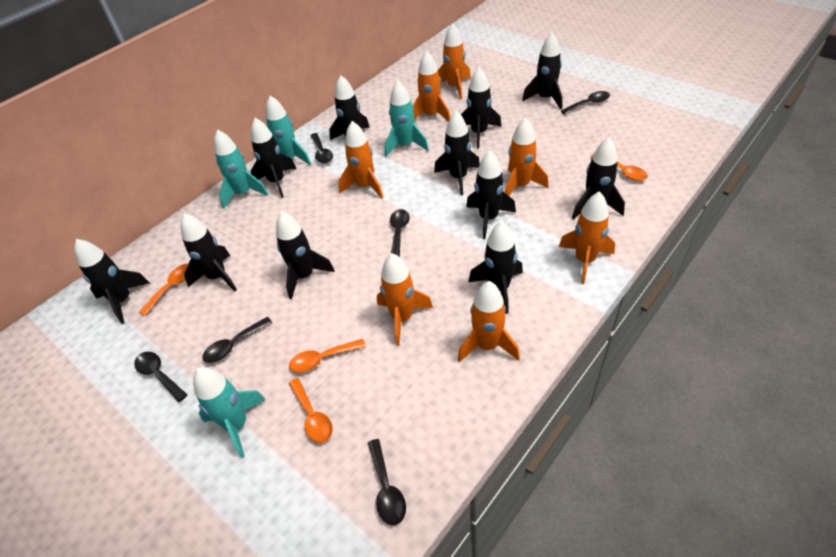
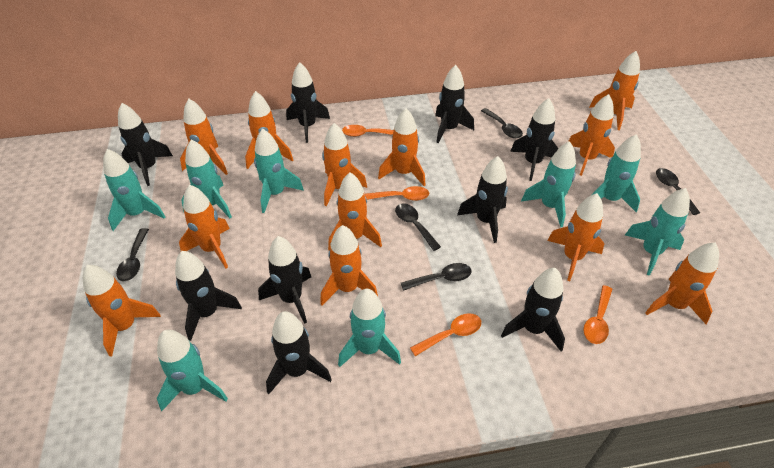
black rocket: [74,239,150,324] [181,213,237,291] [251,118,296,198] [276,212,335,299] [329,75,370,140] [434,111,480,196] [461,67,502,149] [466,151,516,239] [469,221,523,314] [522,32,563,109] [572,138,625,220] = 11 -> [118,103,173,186] [175,251,242,341] [258,236,311,324] [266,311,332,394] [286,62,330,143] [435,65,474,143] [457,156,508,243] [501,268,565,351] [510,98,559,181] = 9
black spoon: [134,352,187,402] [202,317,272,363] [310,133,333,163] [368,439,406,525] [390,209,410,257] [561,91,610,115] = 6 -> [116,228,149,281] [395,203,441,251] [401,263,472,291] [481,108,523,138] [656,168,700,215] = 5
orange rocket: [338,121,384,199] [377,253,433,345] [413,51,450,122] [438,23,471,99] [458,281,520,362] [505,117,548,196] [559,192,615,284] = 7 -> [83,265,161,356] [179,185,230,268] [180,99,228,175] [245,91,293,169] [320,225,378,305] [322,123,367,206] [328,173,382,251] [378,108,426,186] [547,193,604,281] [568,94,615,176] [589,51,640,130] [645,242,719,324] = 12
turquoise rocket: [193,367,266,458] [214,129,269,209] [266,96,311,165] [385,80,429,157] = 4 -> [103,149,165,231] [157,330,228,411] [181,140,232,218] [254,128,304,213] [338,289,401,367] [521,141,576,227] [592,134,641,212] [625,188,690,276] = 8

